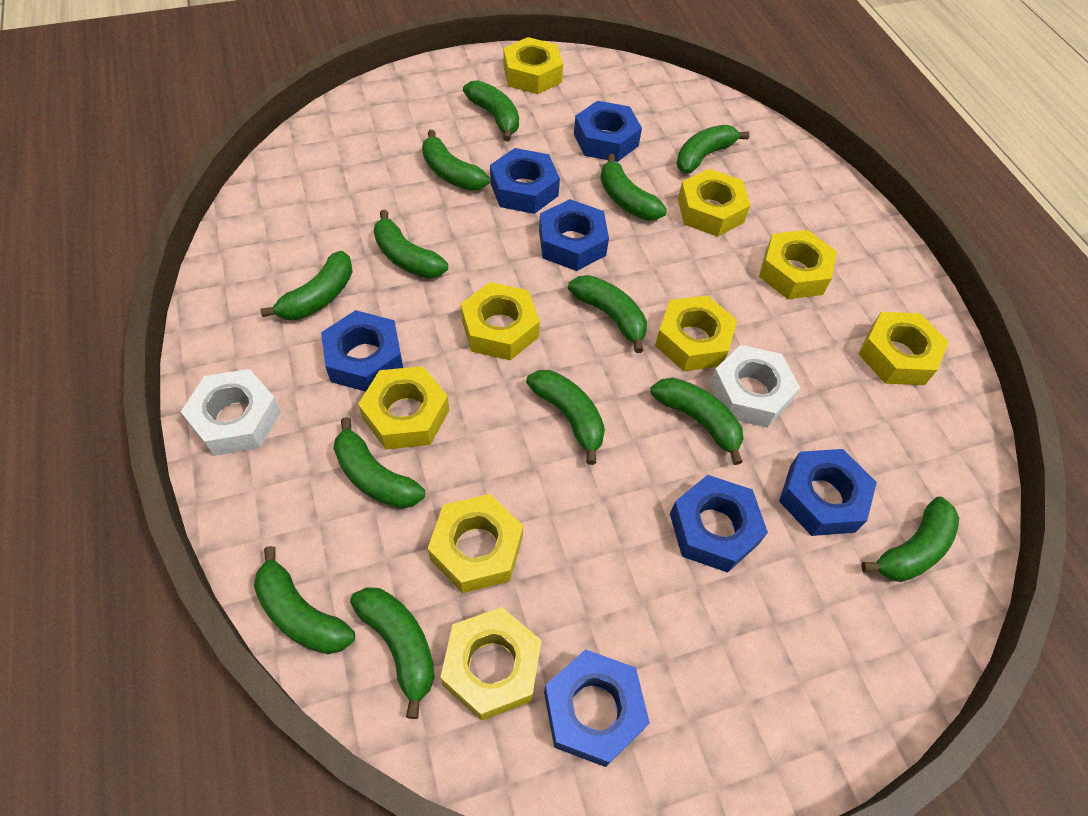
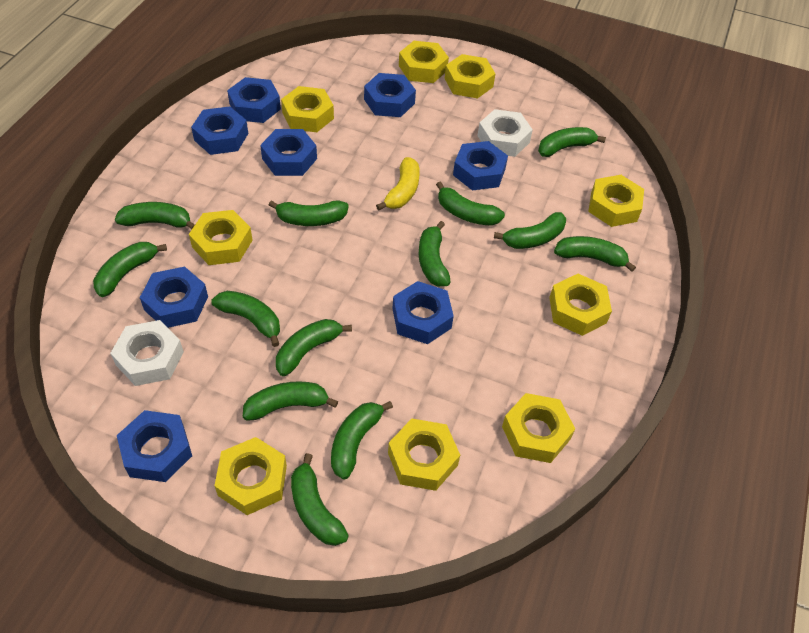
blue nut: [321,310,403,392] [490,148,560,214] [539,199,609,271] [544,649,650,767] [574,101,642,162] [670,475,768,573] [779,449,877,536] = 7 -> [117,410,192,482] [140,267,208,328] [191,106,248,155] [227,77,281,123] [260,129,317,176] [364,73,416,117] [393,281,454,344] [453,141,508,190] = 8
yellow banana: none = 0 -> [376,157,420,210] = 1

